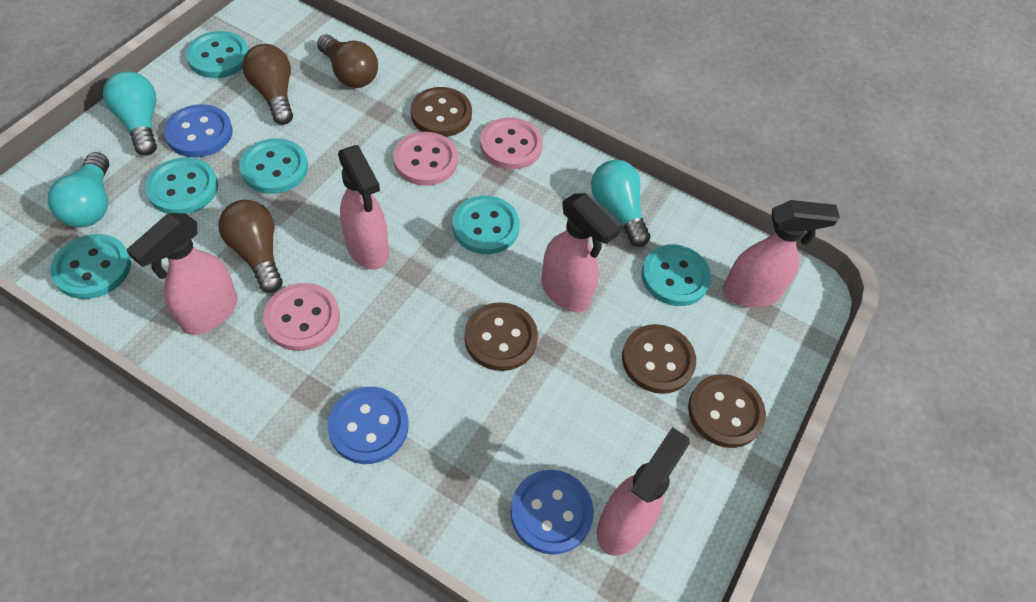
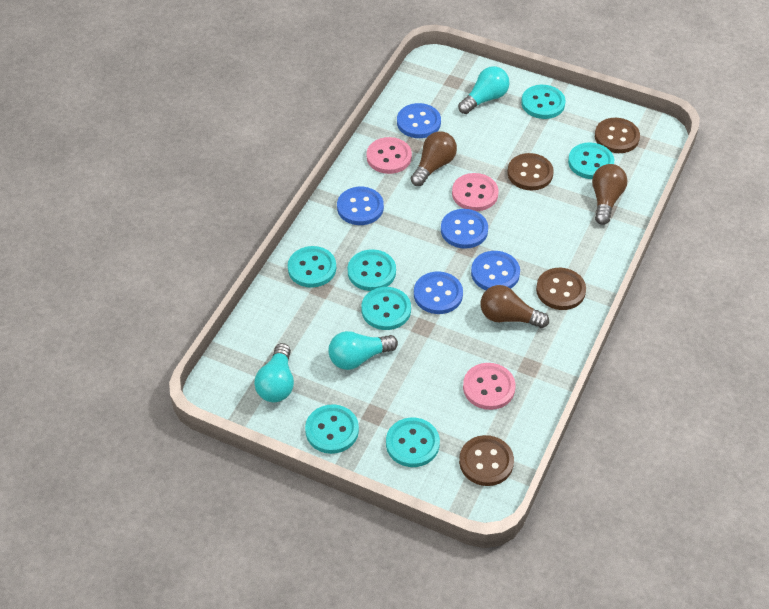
blue button: [164,104,233,157] [328,387,408,464] [510,470,594,555] = 3 -> [337,187,384,225] [397,103,441,138] [414,272,463,314] [441,209,488,249] [471,251,520,290] = 5
pink spray bottle: [127,213,238,335] [338,145,389,270] [541,193,620,312] [597,427,690,556] [723,200,840,308] = 5 -> none = 0
turquoise button: [50,234,131,299] [145,157,218,214] [186,31,249,78] [239,138,308,194] [452,195,520,254] [641,244,711,306] = 6 -> [288,246,336,288] [305,404,359,454] [348,249,396,291] [361,287,411,330] [386,418,440,467] [521,85,566,119] [568,142,614,179] = 7

